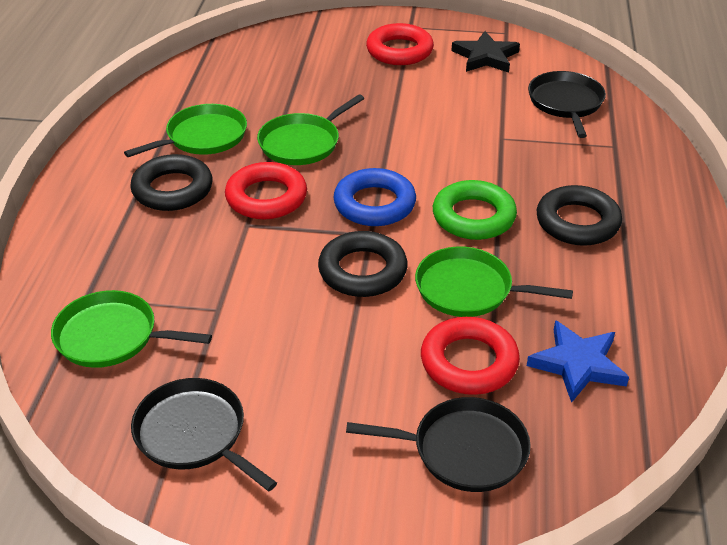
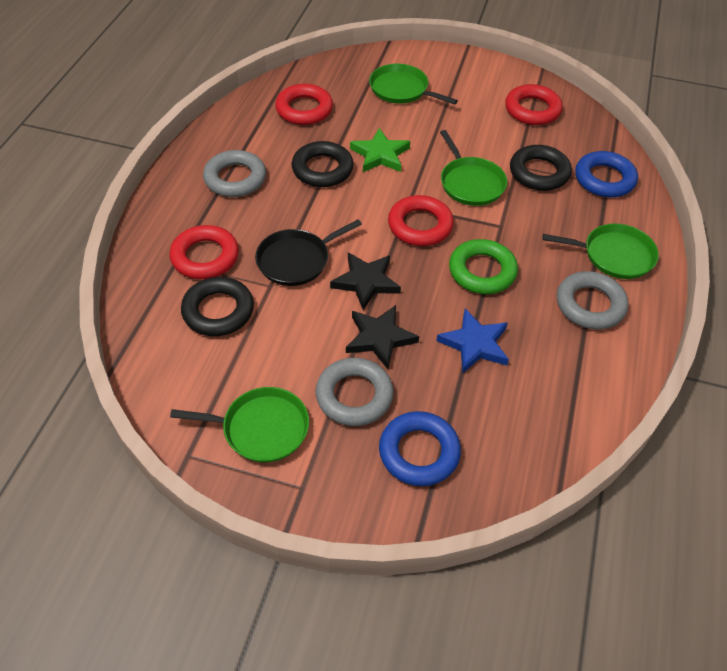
black pan: [131,378,277,491] [346,397,531,492] [528,71,606,138] = 3 -> [255,219,362,286] = 1
black star: [452,31,520,73] = 1 -> [330,252,401,310] [346,305,419,369] = 2
blue ring: [333,168,416,226] = 1 -> [379,411,461,486] [575,151,638,197] = 2
green star: none = 0 -> [350,128,410,172] = 1
grey ring: none = 0 -> [203,150,266,197] [315,358,394,426] [557,271,628,329] = 3
red ring: [225,162,307,219] [366,23,434,65] [421,317,520,395] = 3 -> [170,225,239,279] [275,84,333,125] [388,195,454,246] [505,84,563,125] = 4

